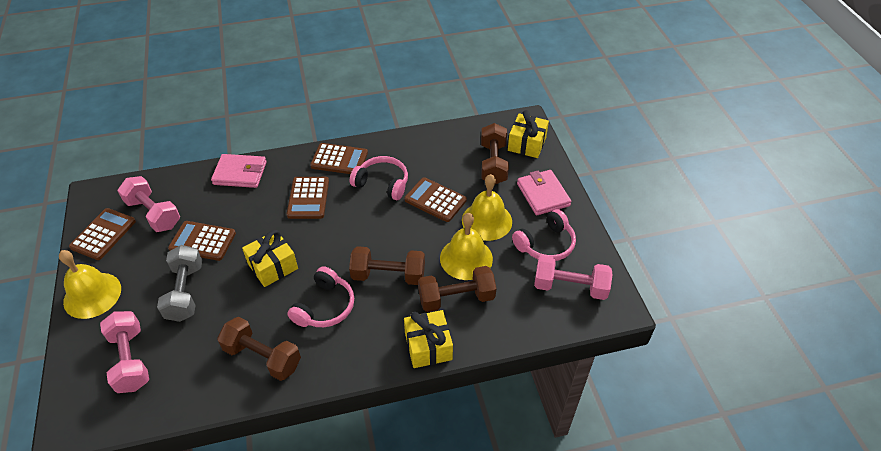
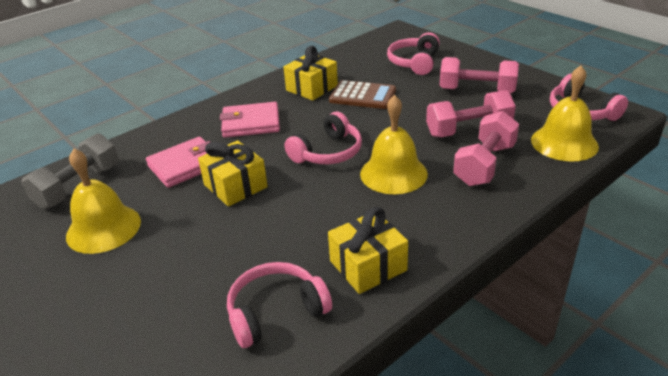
brown calculator: [69,208,136,260] [168,221,236,261] [287,177,329,219] [310,143,368,174] [404,177,467,222] = 5 -> [329,80,396,109] = 1
brown dumbbell: [217,317,301,381] [349,246,425,285] [418,266,496,312] [481,123,509,184] = 4 -> none = 0
pink headphones: [287,266,354,327] [350,156,408,200] [512,209,576,261] = 3 -> [227,262,332,348] [285,112,362,164] [387,32,440,75] [550,73,628,121] = 4

